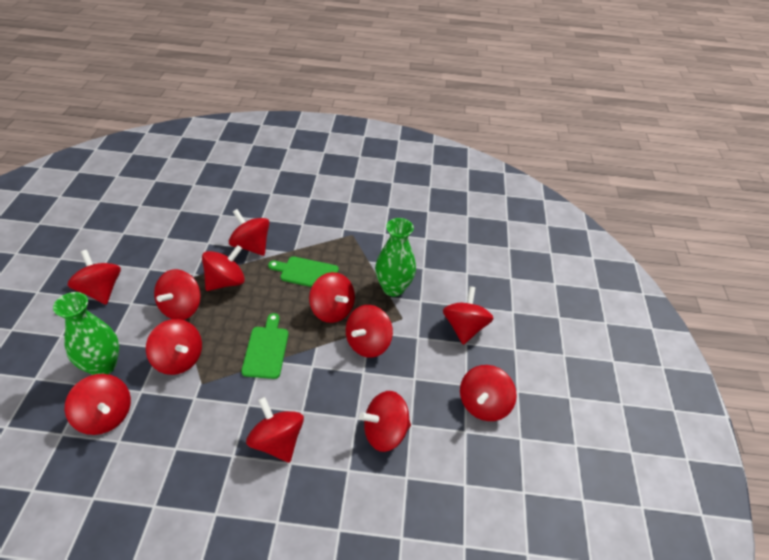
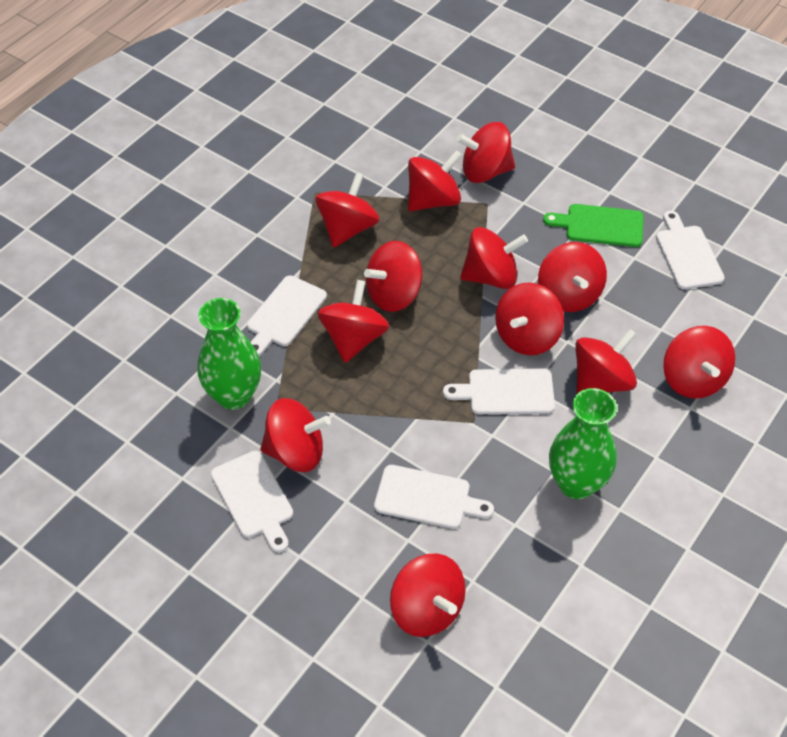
green cutting board: [241,313,289,379] [268,256,339,287] = 2 -> [543,204,644,247] = 1
white cutting board: none = 0 -> [211,451,293,553] [247,276,327,356] [374,465,494,529] [443,369,555,414] [656,211,725,289] = 5

